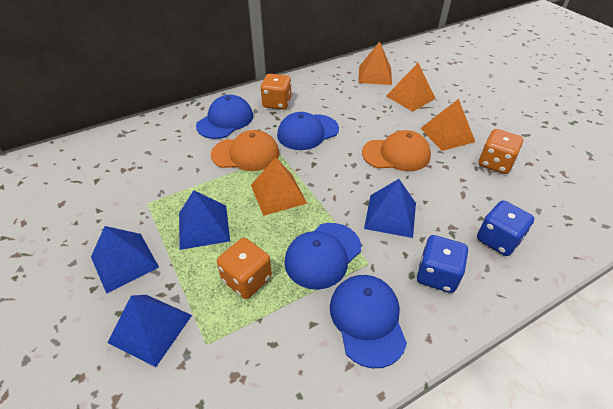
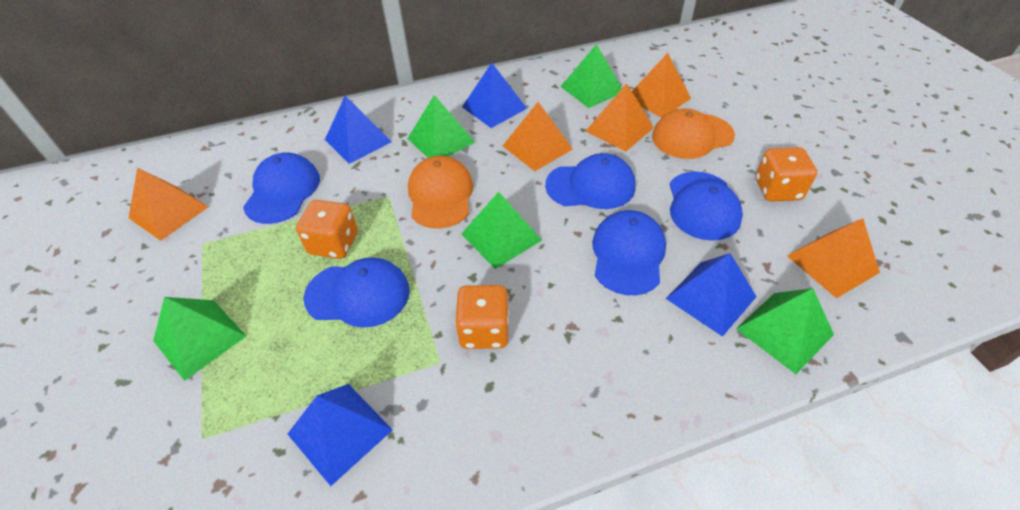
blue cap: [196,95,253,139] [277,112,339,150] [284,223,361,290] [330,275,407,368] = 4 -> [243,153,320,224] [303,258,410,328] [545,153,636,209] [592,210,666,295] [670,171,743,241] = 5
blue dice: [417,235,468,293] [477,200,535,256] = 2 -> none = 0
green pyramid: none = 0 -> [153,297,246,381] [407,95,475,158] [461,192,542,269] [560,44,622,108] [736,288,834,374] = 5
orange pyramid: [251,157,307,216] [358,41,392,85] [386,63,436,112] [421,99,475,151] = 4 -> [129,168,208,241] [503,102,573,171] [586,83,654,152] [632,53,691,118] [787,218,880,298] = 5

